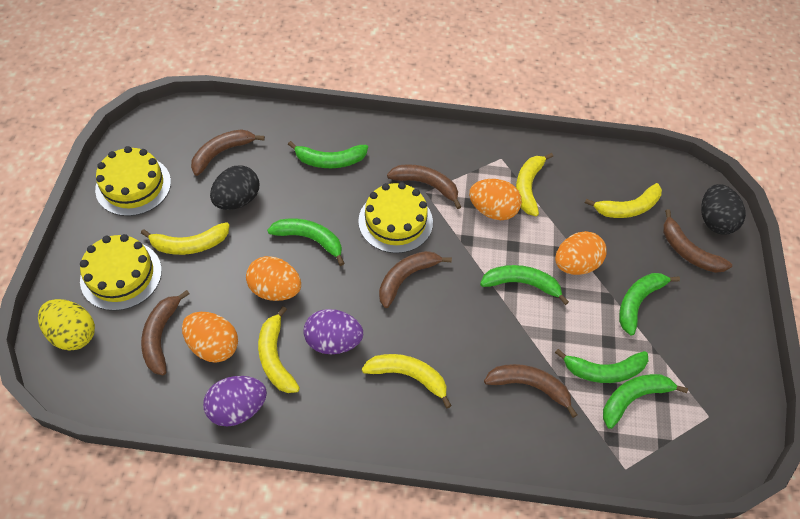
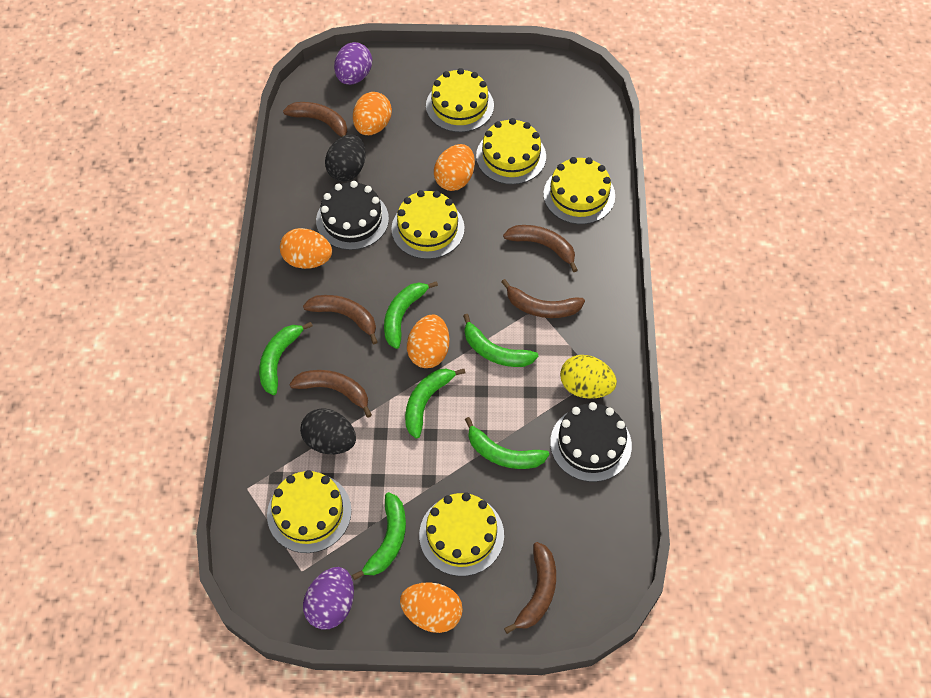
black cake: none = 0 -> [316,181,389,250] [550,402,632,482] = 2
orange egg: [182,312,238,363] [246,256,301,301] [469,179,522,220] [555,231,607,275] = 4 -> [280,228,332,269] [353,92,392,135] [400,582,463,633] [407,314,449,368] [434,144,475,191] = 5
yellow banana: [141,222,230,255] [258,306,300,393] [362,354,452,408] [516,153,553,216] [585,183,662,218] = 5 -> none = 0
yellow cake: [80,234,162,311] [95,146,171,216] [358,182,433,253] = 3 -> [267,470,352,553] [391,190,465,259] [419,492,504,576] [426,68,494,132] [476,118,546,185] [543,157,615,224] = 6

